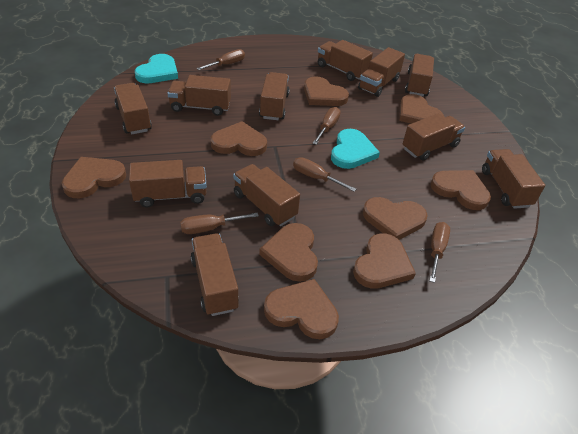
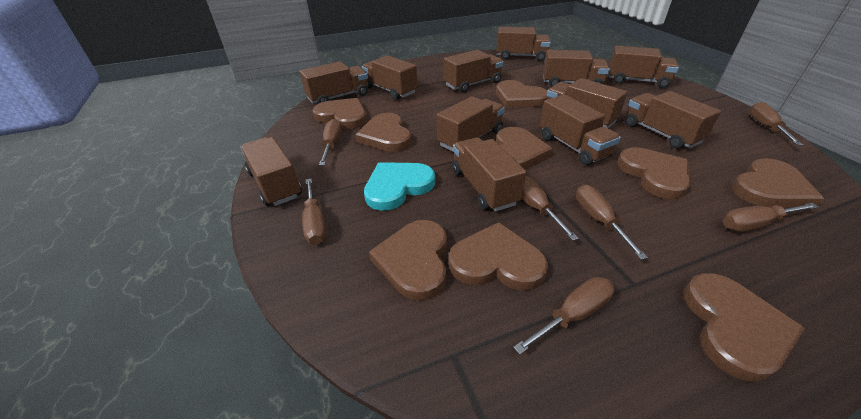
brown screwdriver: [180,213,259,234] [197,49,245,70] [293,157,356,192] [313,107,341,145] [429,222,450,283] = 5 -> [302,179,327,245] [319,119,342,166] [513,277,614,354] [522,175,579,241] [576,185,648,260] [723,203,818,232] [750,102,803,145] = 7
brown truck: [114,83,152,134] [129,160,207,208] [168,75,231,116] [191,233,239,316] [233,164,300,226] [259,72,290,120] [318,40,373,81] [358,47,405,97] [403,113,465,161] [405,54,434,97] [482,149,545,209] = 11 -> [241,137,302,206] [299,61,368,104] [362,55,418,100] [437,96,505,151] [444,50,504,93] [452,137,526,212] [496,27,551,61] [540,94,621,165] [543,50,610,87] [547,78,628,128] [608,46,679,88] [625,91,721,149] = 12
turquoise heart: [135,54,178,83] [331,129,380,169] = 2 -> [364,162,435,211] = 1

